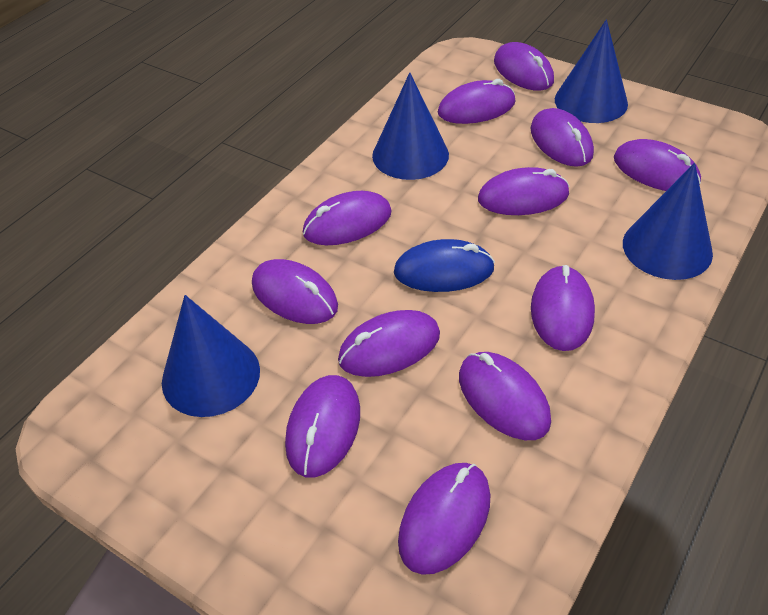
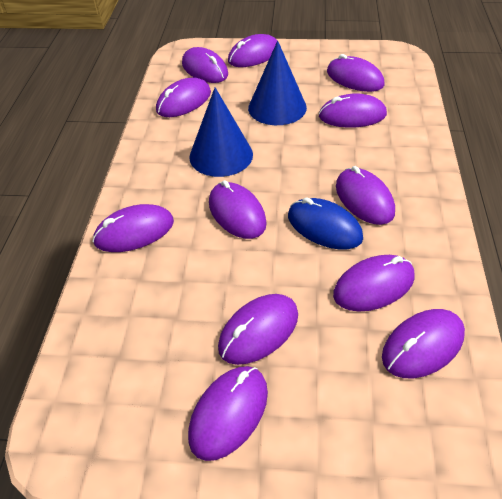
blue cone: [162,295,260,417] [372,73,449,180] [555,19,628,123] [623,163,713,280] = 4 -> [189,88,253,177] [248,41,307,125] = 2

